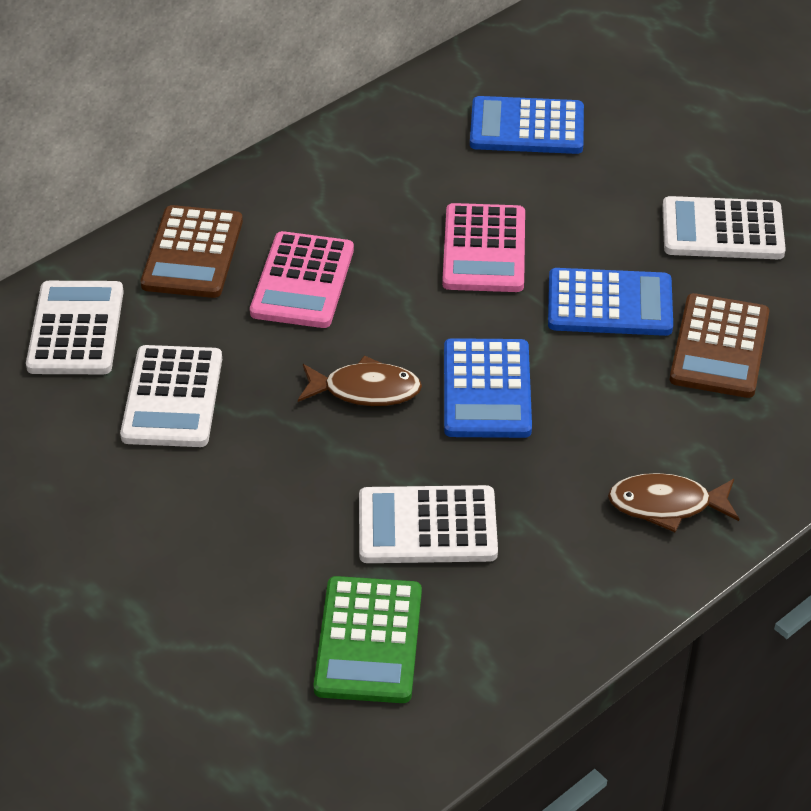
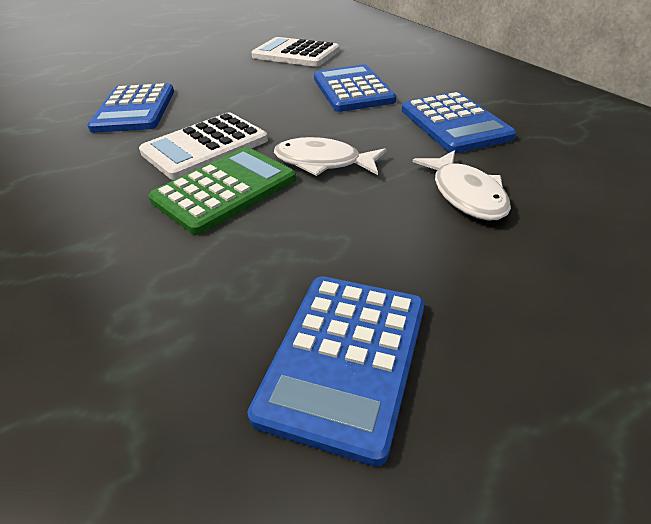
blue calculator: [444,338,532,438] [470,96,584,154] [548,268,673,336] = 3 -> [87,83,174,133] [247,276,424,466] [314,64,396,112] [402,92,516,153] = 4
brown calculator: [141,205,243,298] [670,293,769,398] = 2 -> none = 0
brown fish: [298,355,422,406] [608,473,739,532] = 2 -> none = 0
pink calculator: [250,231,354,328] [442,203,525,292] = 2 -> none = 0
white calculator: [26,281,124,374] [120,345,222,447] [359,485,498,563] [662,196,786,259] = 4 -> [139,112,268,180] [251,37,339,67] = 2
white fish: none = 0 -> [274,137,387,176] [413,150,511,221] = 2

